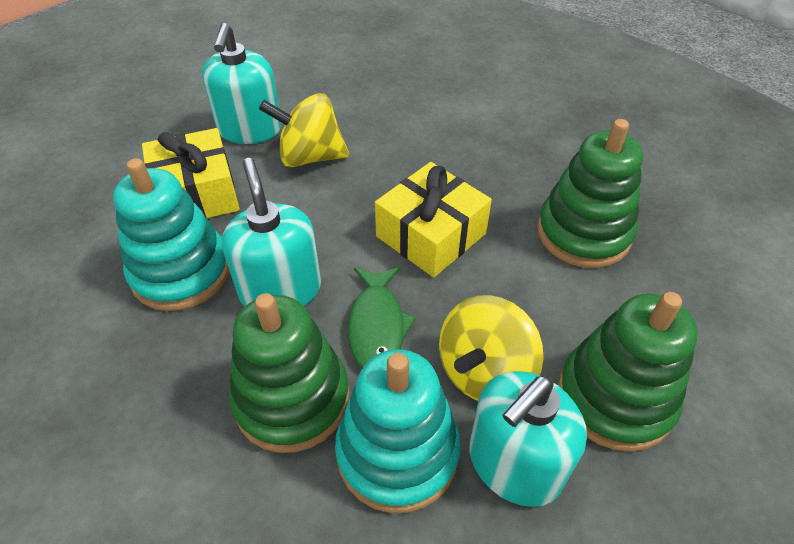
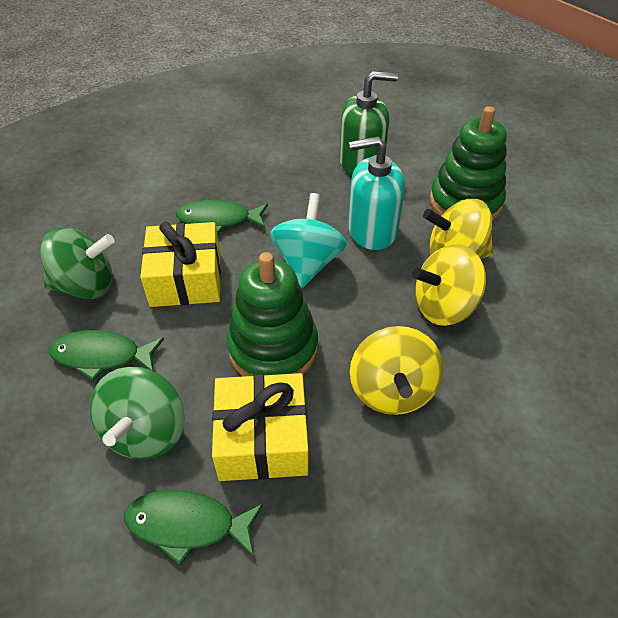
green fish: [348,267,416,368] = 1 -> [49,330,164,381] [124,490,263,565] [176,200,268,235] = 3
green soap dispenser: none = 0 -> [339,71,398,176] = 1
green spinning top: none = 0 -> [40,227,115,299] [90,367,184,460] = 2
green stacking toy: [229,293,349,453] [537,119,643,268] [558,292,698,452] = 3 -> [227,252,318,377] [430,106,507,221] = 2
turquoise soap dispenser: [202,23,282,144] [222,158,321,307] [469,371,587,507] = 3 -> [348,136,405,250] = 1
turquoise spinning top: none = 0 -> [270,193,347,288] = 1
turquoise stacking toy: [113,158,229,311] [335,349,461,513] = 2 -> none = 0
yellow spinning top: [259,93,349,167] [439,295,544,401] = 2 -> [350,326,443,415] [412,245,486,326] [423,199,493,259] = 3

